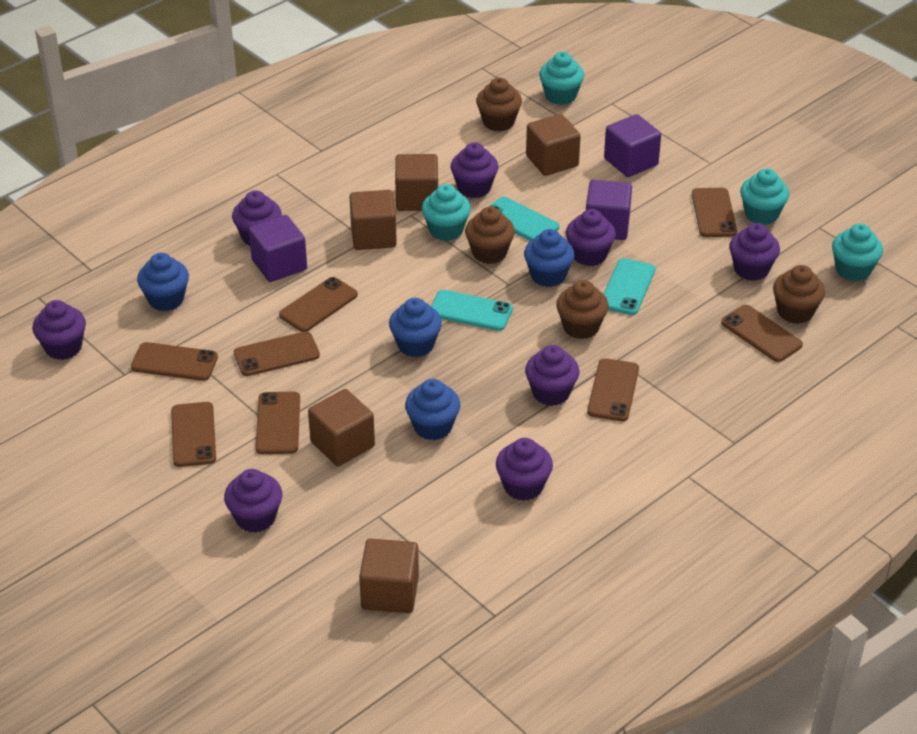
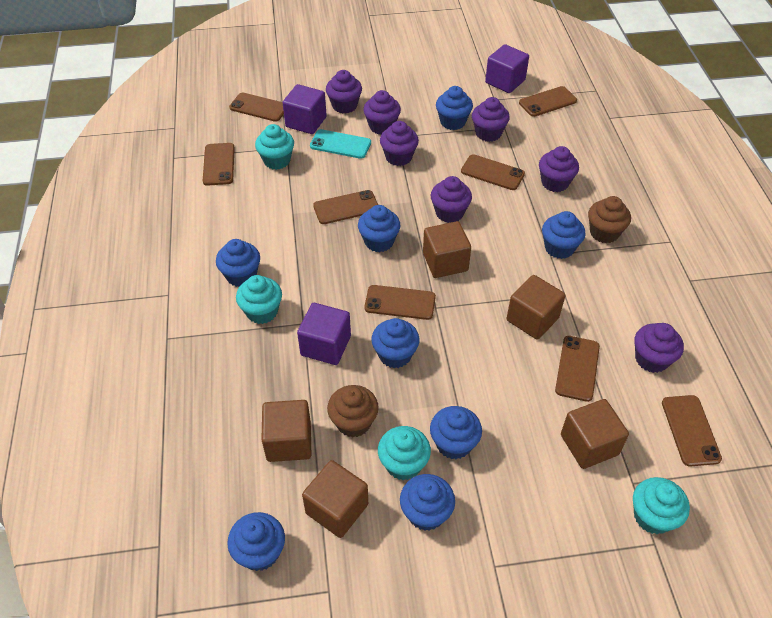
blue cupcake: [137,253,189,311] [389,298,442,357] [405,379,460,441] [524,229,575,287] = 4 -> [216,239,260,287] [227,512,285,571] [358,205,401,252] [372,318,420,368] [400,474,455,531] [430,406,482,459] [436,86,473,130] [542,211,586,259] = 8
brown cupcake: [465,207,515,264] [476,78,522,131] [556,280,609,339] [773,265,825,324] = 4 -> [327,385,379,438] [588,196,631,243] = 2
purple cupcake: [32,300,86,360] [224,469,283,533] [232,191,282,246] [451,142,498,198] [496,438,553,501] [525,345,579,406] [566,209,616,266] [729,223,780,281] = 8 -> [326,70,362,114] [363,90,401,134] [380,121,419,166] [431,176,472,223] [472,97,510,142] [539,146,579,192] [634,323,684,373] = 7
turquoise phone: [431,290,513,331] [488,197,559,241] [604,258,655,315] = 3 -> [310,129,371,159] = 1

